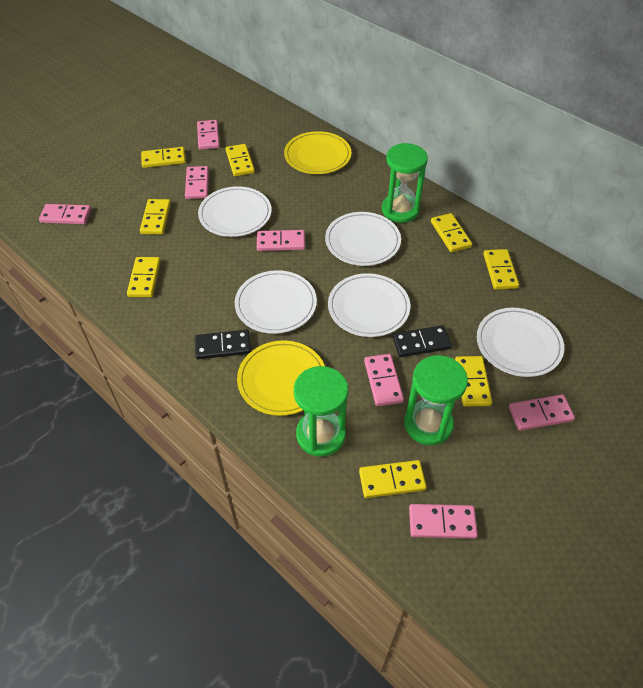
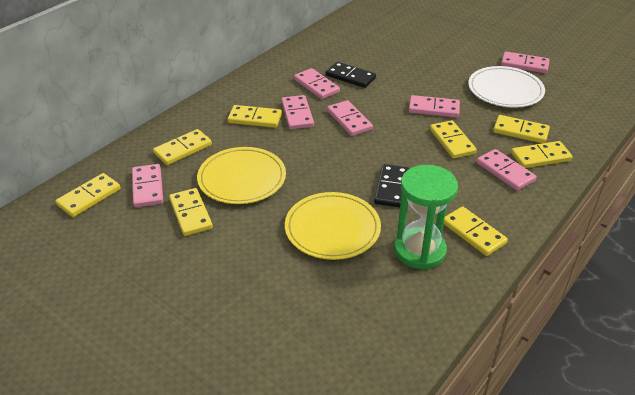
green hourglass: [294,366,348,456] [382,143,428,223] [404,355,468,445] = 3 -> [394,165,458,270] = 1
white plate: [198,186,272,237] [235,270,317,334] [325,212,401,266] [328,273,410,337] [477,308,564,377] = 5 -> [468,66,545,108] = 1

